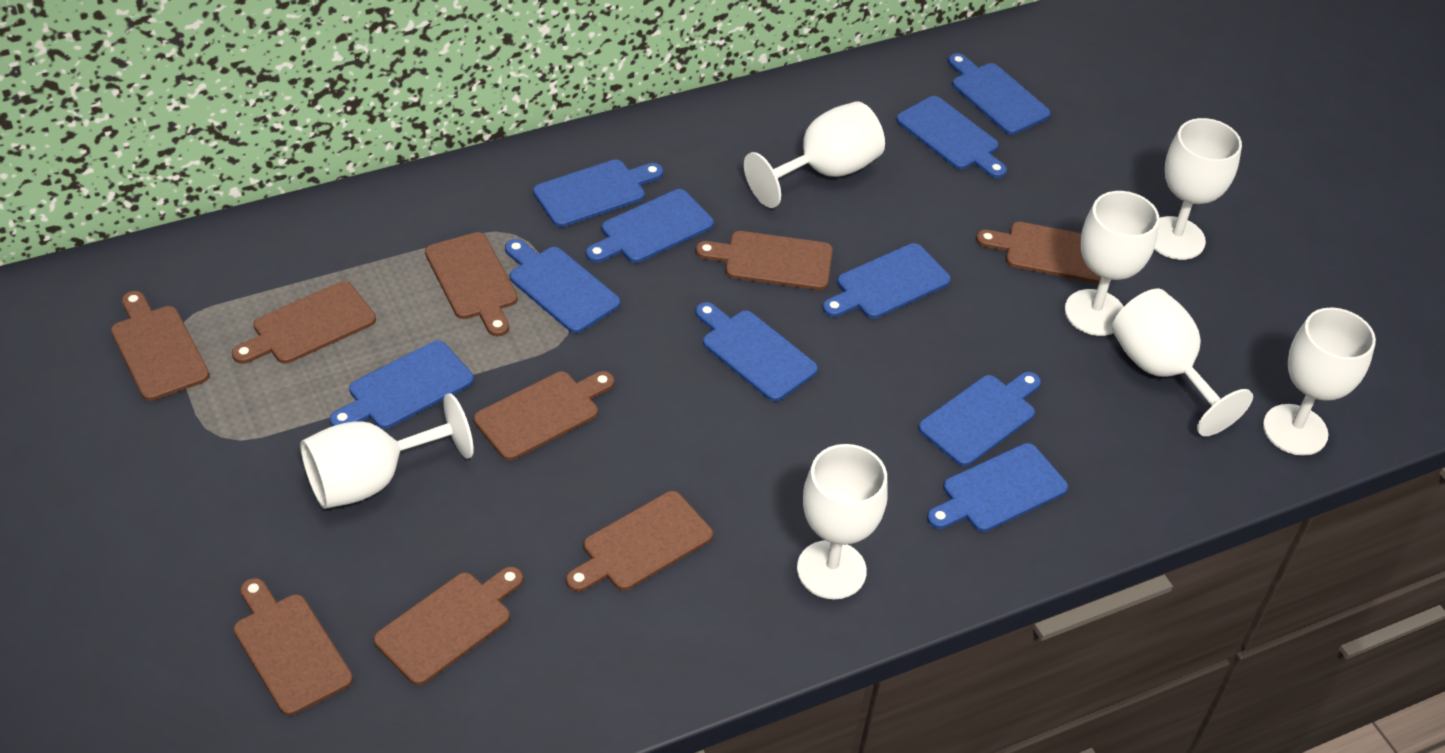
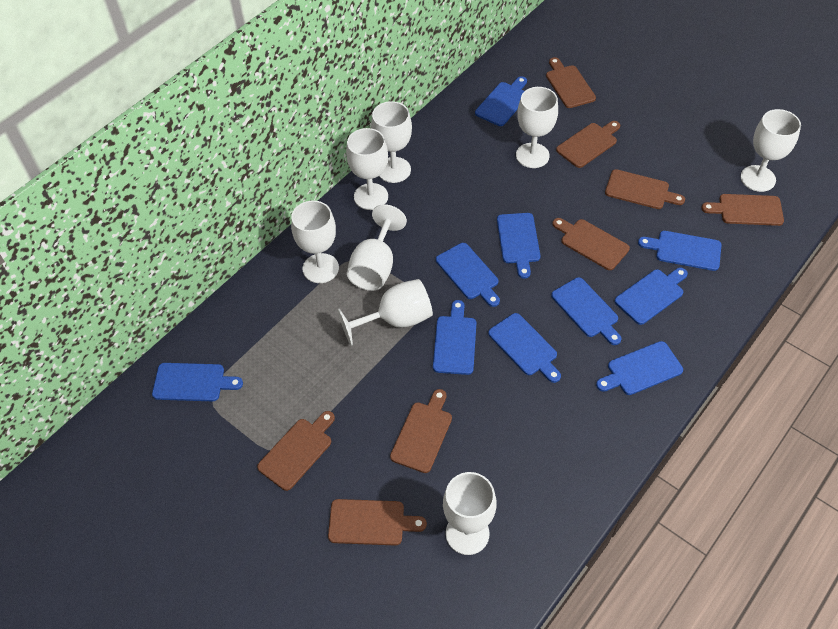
brown cutting board: [111,291,209,401] [232,281,376,364] [234,578,353,716] [374,566,523,685] [425,232,518,337] [474,371,614,461] [566,491,713,592] [696,231,833,290] [976,222,1101,284] = 9 -> [257,411,335,491] [328,499,427,546] [390,389,452,473] [546,57,596,108] [552,218,630,270] [556,121,620,168] [605,169,685,209] [701,194,784,226] = 8
white goblet: [300,393,474,509] [744,101,885,208] [797,444,888,599] [1065,191,1159,336] [1112,289,1253,436] [1154,118,1242,260] [1263,307,1376,456] = 7 -> [291,200,339,283] [337,279,433,345] [346,128,388,210] [347,204,407,291] [371,101,412,183] [443,472,497,555] [516,87,558,168] [741,109,801,192] = 8

